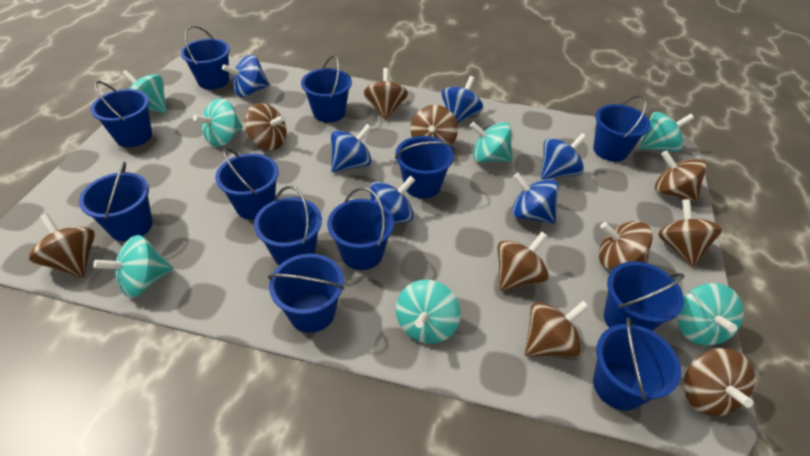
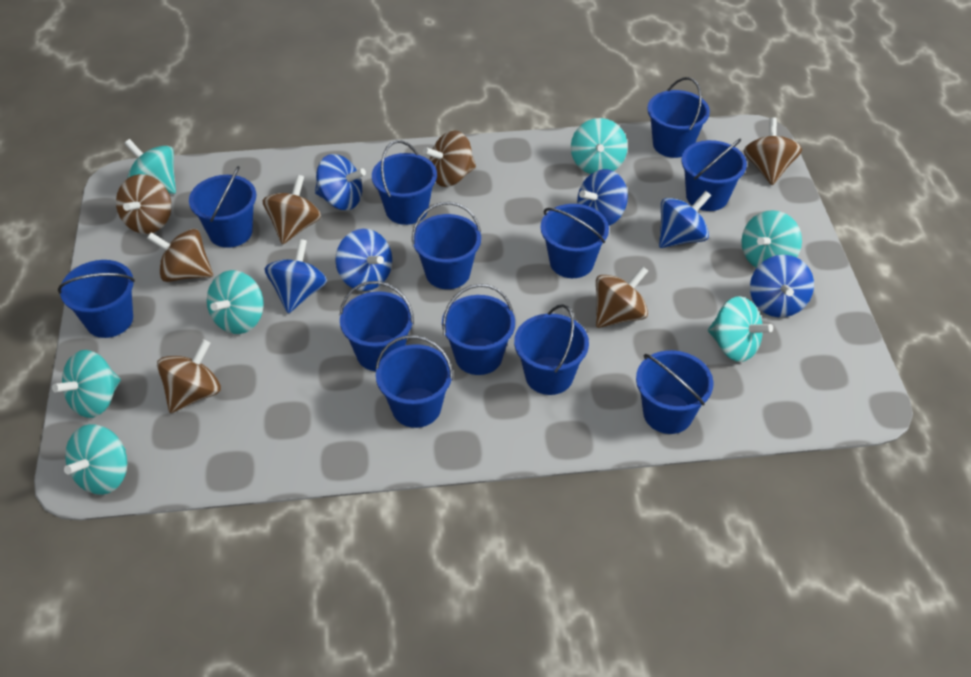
brown spinning top: [29,213,95,278] [244,103,287,150] [364,68,408,120] [411,105,458,145] [498,232,549,291] [525,301,589,358] [599,221,653,270] [655,151,707,202] [658,199,723,267] [684,348,755,416] = 10 -> [116,174,172,234] [147,229,213,282] [157,339,221,413] [263,175,321,245] [423,131,476,187] [596,266,648,328] [744,117,802,185] = 7

